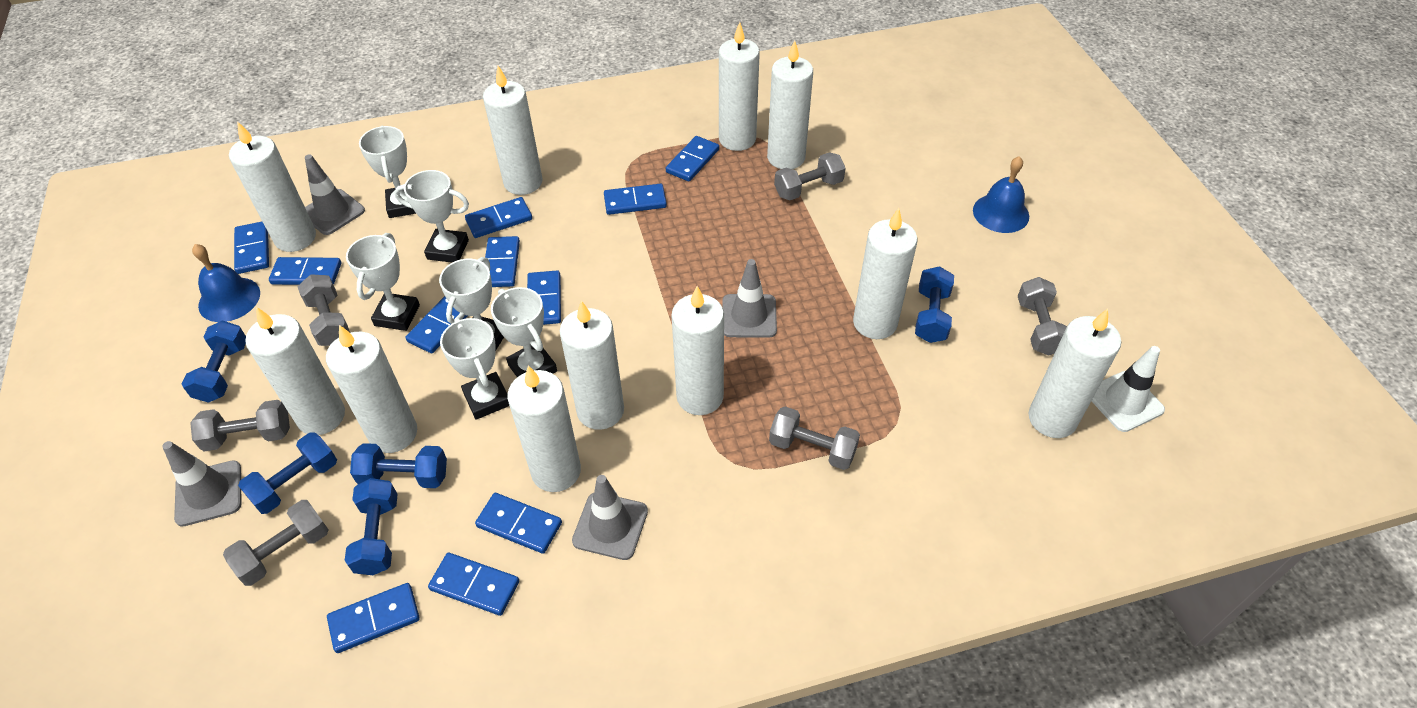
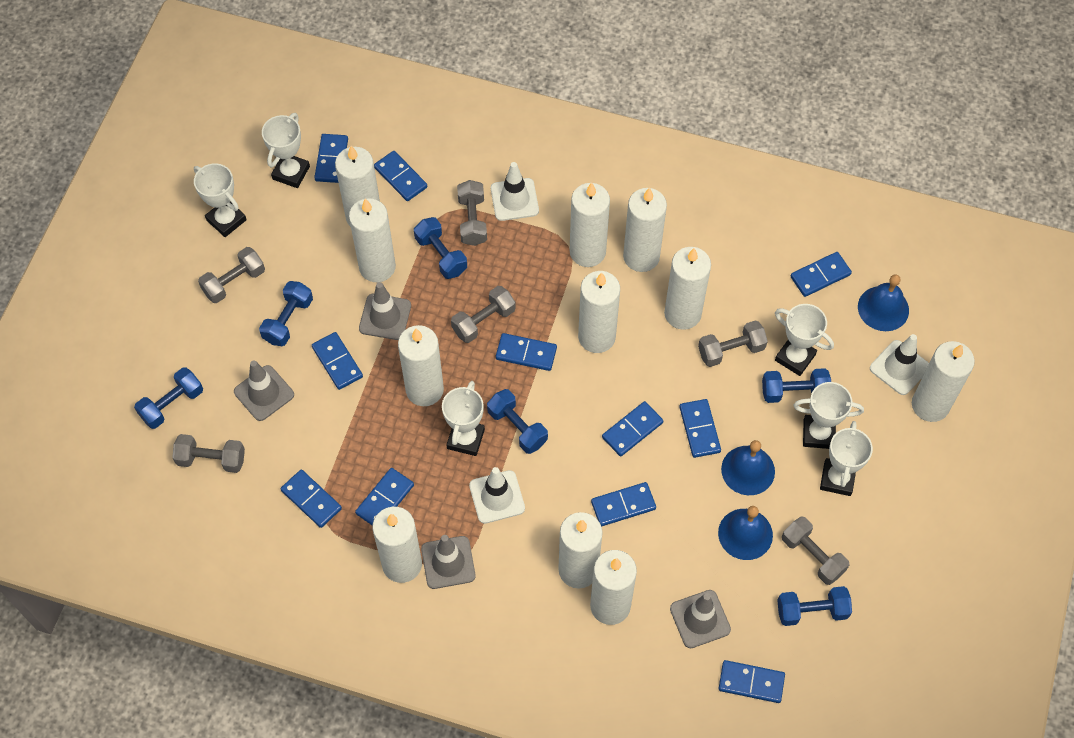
blue bell: [192,244,260,322] [973,156,1029,233] = 2 -> [718,506,773,560] [721,440,775,495] [858,274,909,331] = 3
blue dumbbell: [182,320,246,403] [238,432,337,514] [345,478,398,575] [350,443,447,488] [915,266,954,343] = 5 -> [134,367,203,429] [259,281,313,346] [414,217,467,279] [487,389,548,454] [762,368,831,403] [777,586,852,626] = 6
white traffic cone: [1092,346,1165,432] = 1 -> [469,467,525,524] [491,162,539,221] [870,334,929,395] = 3

